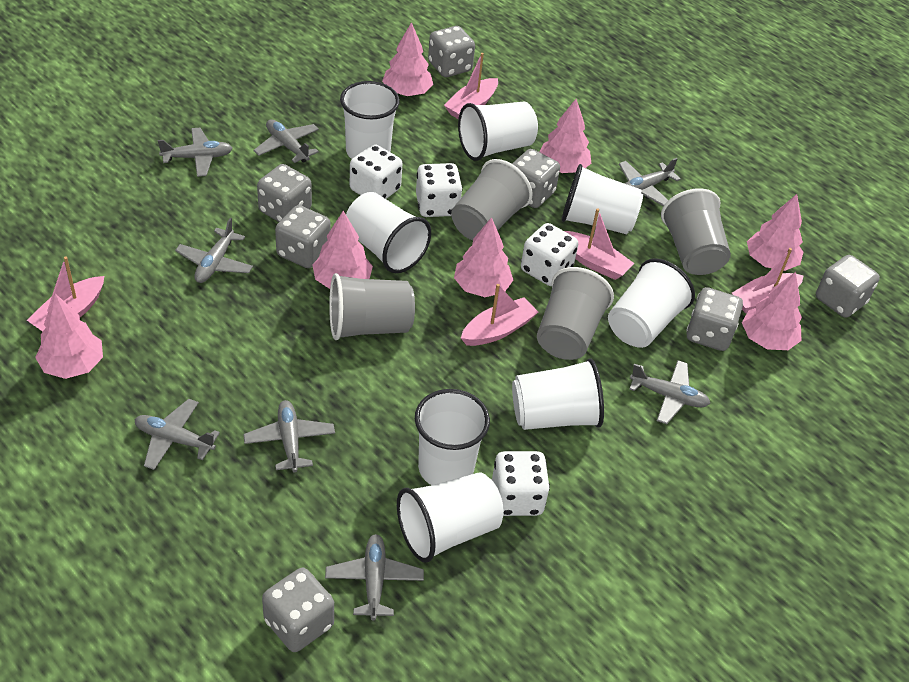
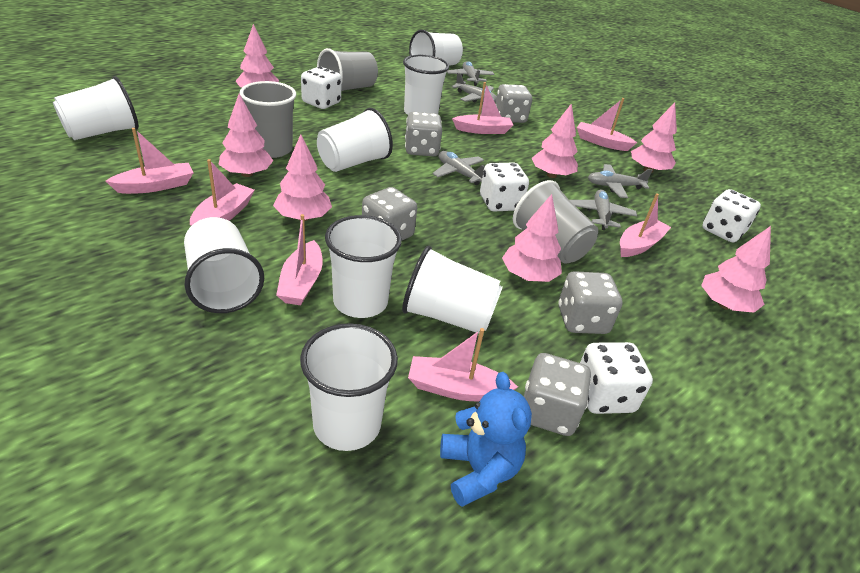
blue teddy bear: none = 0 -> [440,372,532,507] = 1
grey cup: [329,273,415,340] [451,159,533,241] [537,267,614,360] [661,188,731,275] = 4 -> [240,81,296,158] [317,48,378,91] [513,180,598,264] = 3
grey dice: [257,164,312,222] [262,568,334,652] [275,205,331,268] [428,26,475,77] [512,149,560,208] [686,287,743,351] [816,255,880,318] = 7 -> [362,187,417,240] [405,112,442,156] [496,84,532,123] [524,353,591,436] [558,271,622,334] = 5
grey plane: [135,399,220,470] [158,128,233,177] [175,218,253,283] [243,400,335,473] [253,119,319,163] [325,534,424,620] [619,158,681,206] [629,360,710,424] = 8 -> [432,151,485,185] [447,61,495,86] [452,73,497,102] [569,189,637,230] [588,164,653,198] = 5
pink boat: [27,257,104,332] [444,53,498,119] [461,284,538,346] [565,208,634,280] [732,248,804,313] = 5 -> [106,128,194,194] [190,159,254,226] [276,214,323,305] [408,328,518,401] [452,82,513,134] [577,98,637,151] [620,194,671,257] = 7

